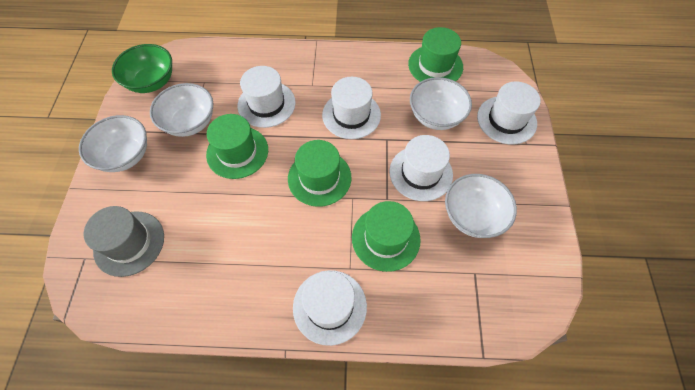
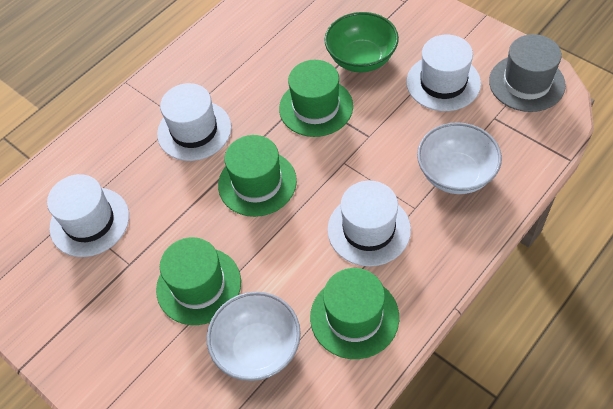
white bowl: [79,115,147,172] [150,83,213,137] [410,77,472,130] [445,174,517,238] = 4 -> [207,292,301,381] [417,122,502,194] = 2
white hat: [237,66,296,128] [293,270,367,346] [322,77,381,139] [389,135,453,201] [477,81,541,144] = 5 -> [47,174,129,257] [157,83,232,161] [327,180,411,267] [406,35,481,111] = 4

